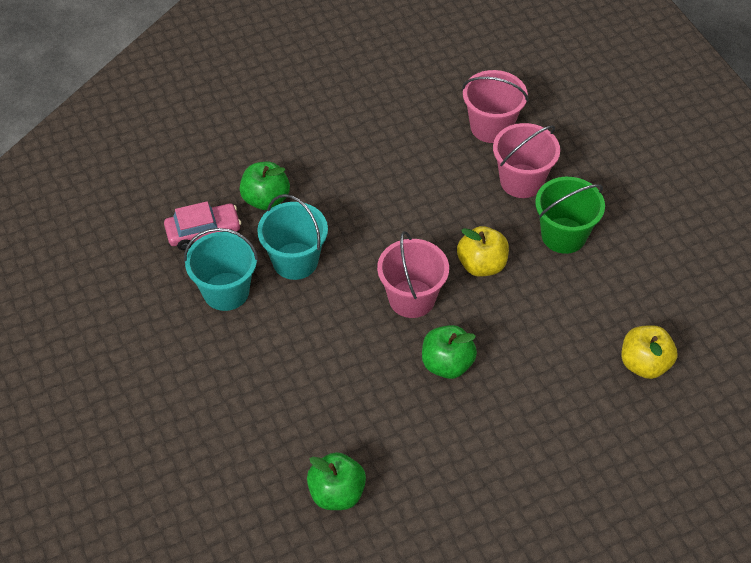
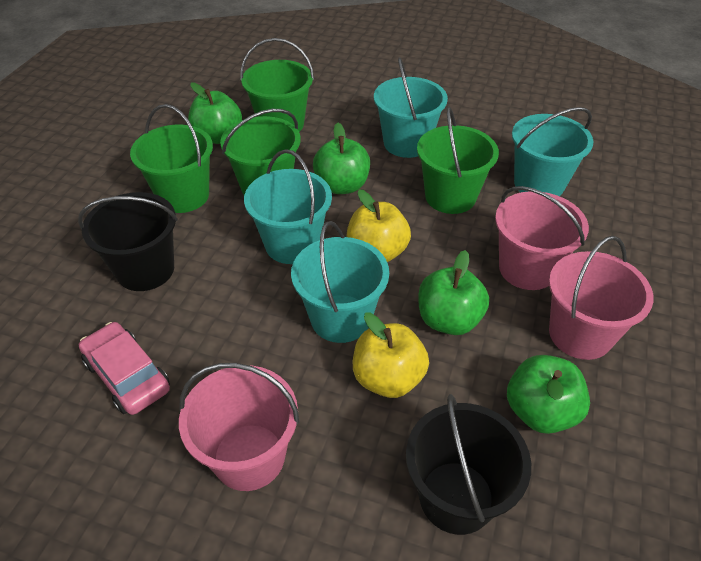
black bucket: none = 0 -> [78,192,178,291] [406,394,531,535] = 2
green apple: [240,162,290,210] [307,452,366,510] [422,325,477,379] = 3 -> [188,82,242,144] [313,123,370,194] [418,250,489,335] [507,355,590,434] = 4
green bucket: [535,177,605,254] = 1 -> [130,104,213,213] [220,109,301,195] [240,38,314,132] [417,106,499,214] = 4
turquoise bucket: [184,228,258,311] [257,194,328,280] = 2 -> [244,149,332,264] [291,221,389,343] [374,57,448,158] [512,107,593,196] = 4

